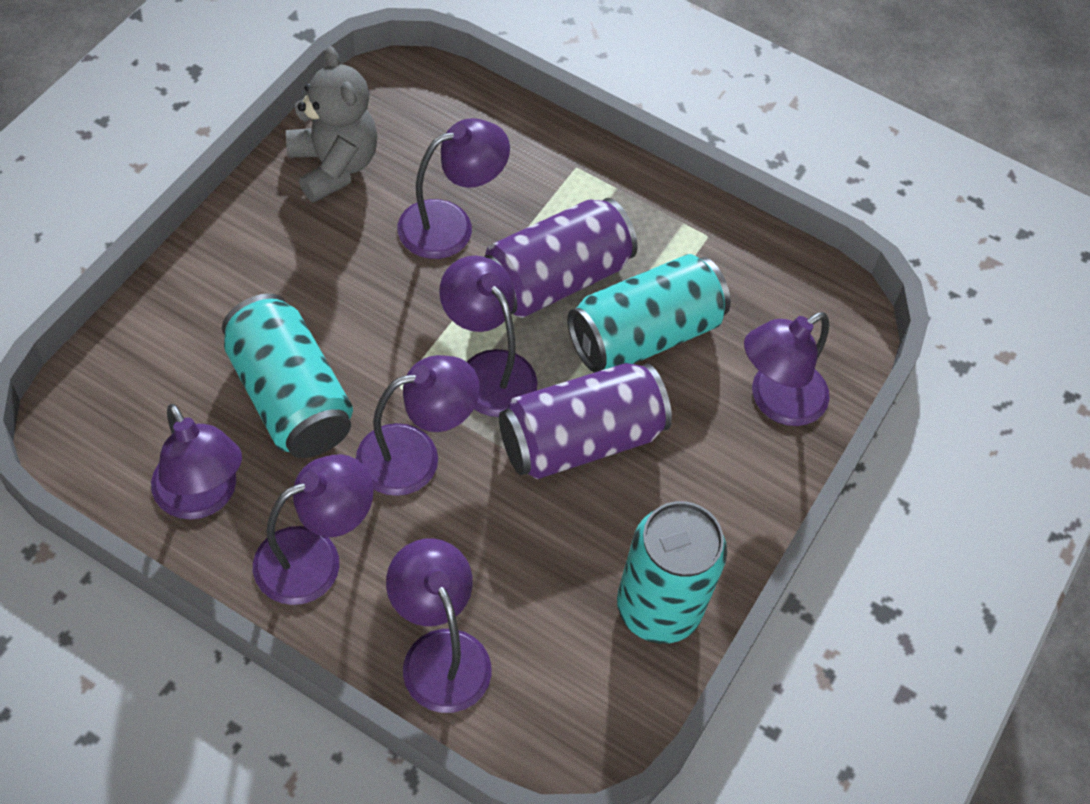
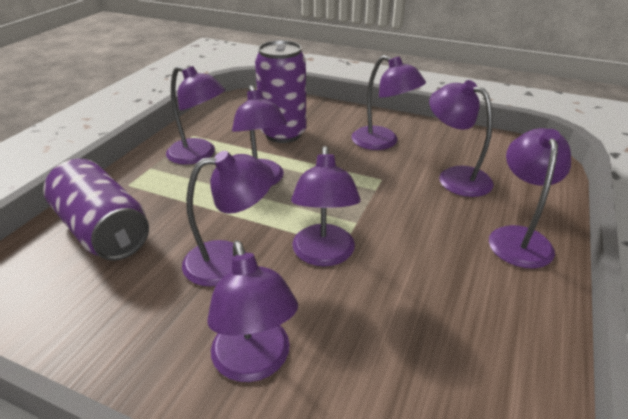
grey teddy bear: [286,46,378,202] = 1 -> none = 0
purple lamp: [151,404,242,520] [253,454,373,605] [356,355,480,496] [386,538,491,713] [397,118,510,259] [439,256,538,417] [744,312,830,426] = 7 -> [166,66,225,165] [182,151,274,287] [207,240,298,382] [232,85,287,186] [291,146,360,267] [351,55,426,150] [429,80,494,197] [489,128,571,269] = 8
turquoise can: [222,293,353,458] [567,254,731,373] [617,501,727,644] = 3 -> none = 0

